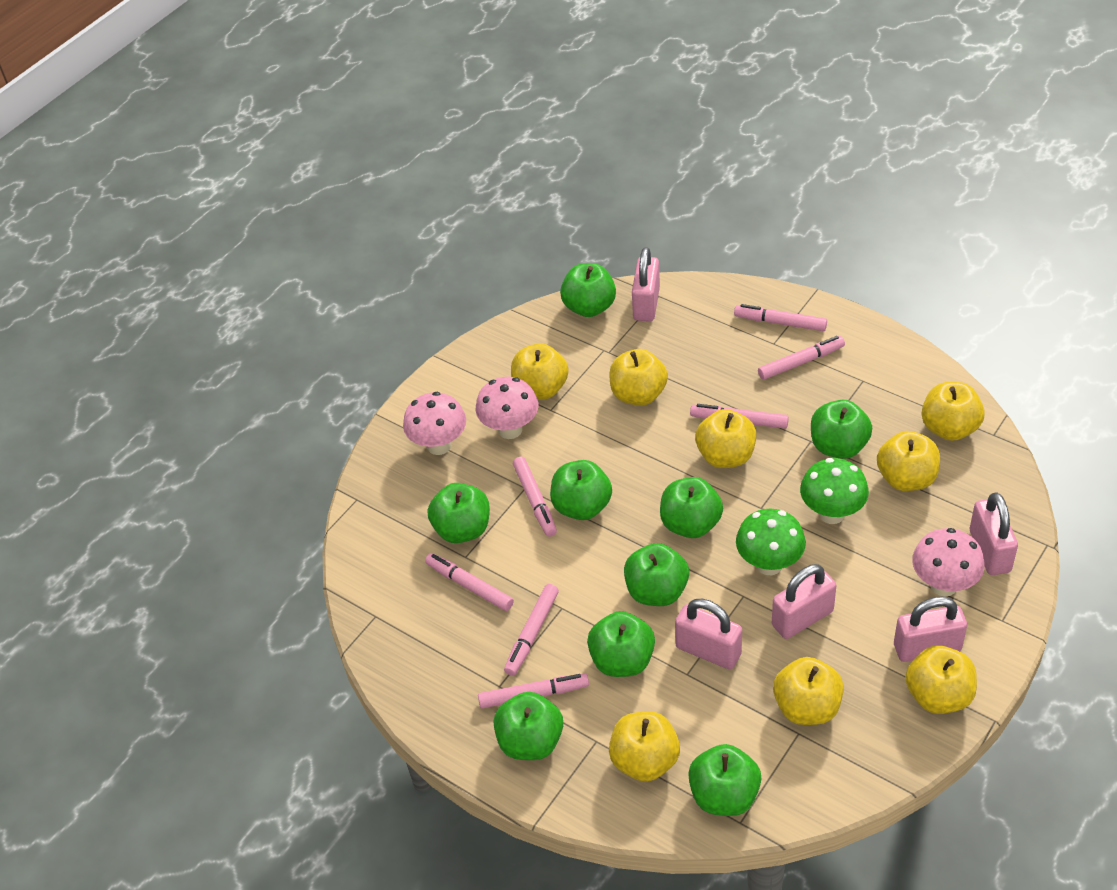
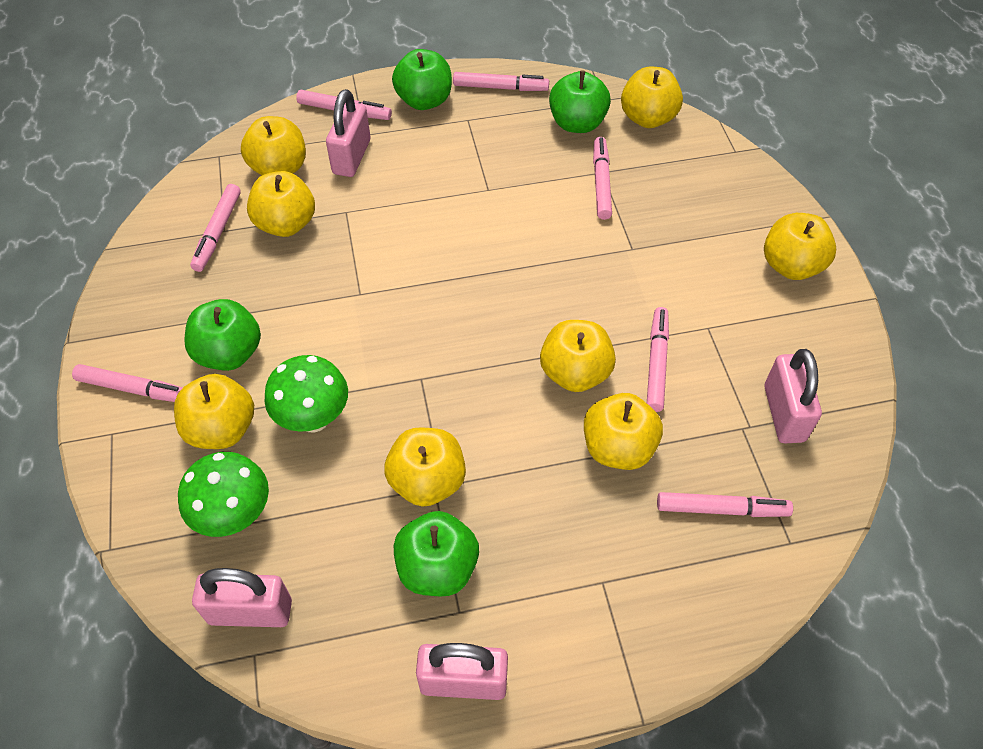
green apple: [428,483,490,543] [494,692,563,760] [550,460,612,520] [560,263,616,317] [587,611,655,677] [624,543,689,606] [660,477,723,538] [688,744,761,816] [811,400,872,459] = 9 -> [184,299,261,371] [392,49,452,110] [394,511,479,596] [549,71,611,133] = 4
pink mushroom: [403,392,466,455] [476,377,538,439] [912,528,985,597] = 3 -> none = 0
pink padlock: [632,247,660,321] [675,599,742,669] [772,564,836,639] [894,596,967,662] [970,492,1018,575] = 5 -> [192,568,292,627] [326,89,370,177] [416,643,508,700] [765,349,822,443] = 4

